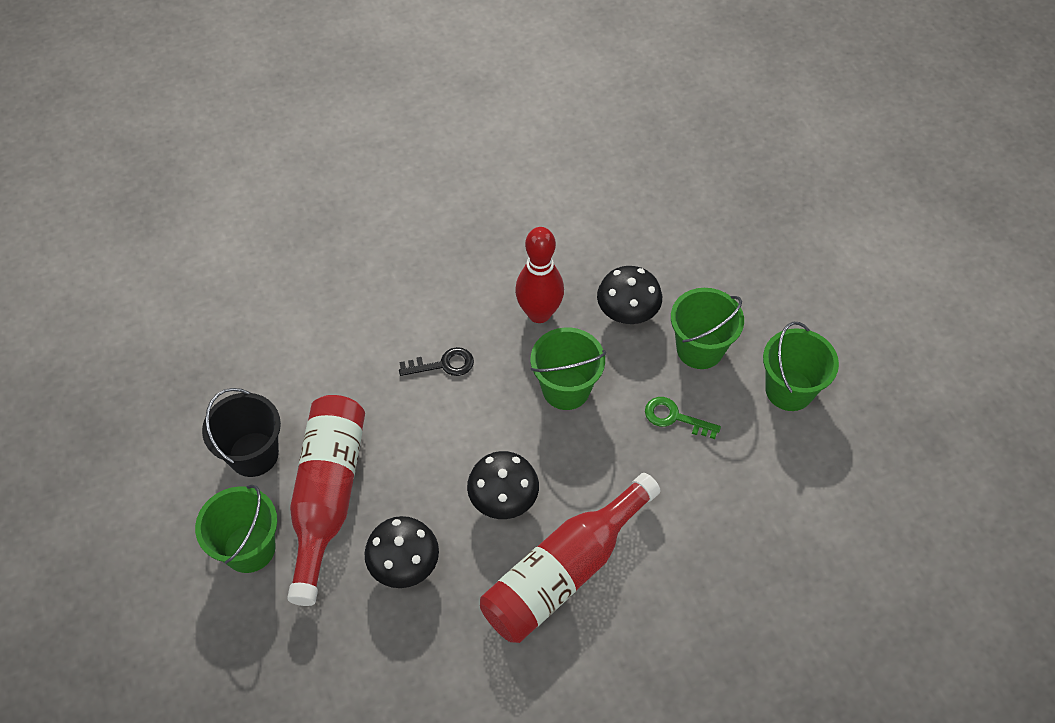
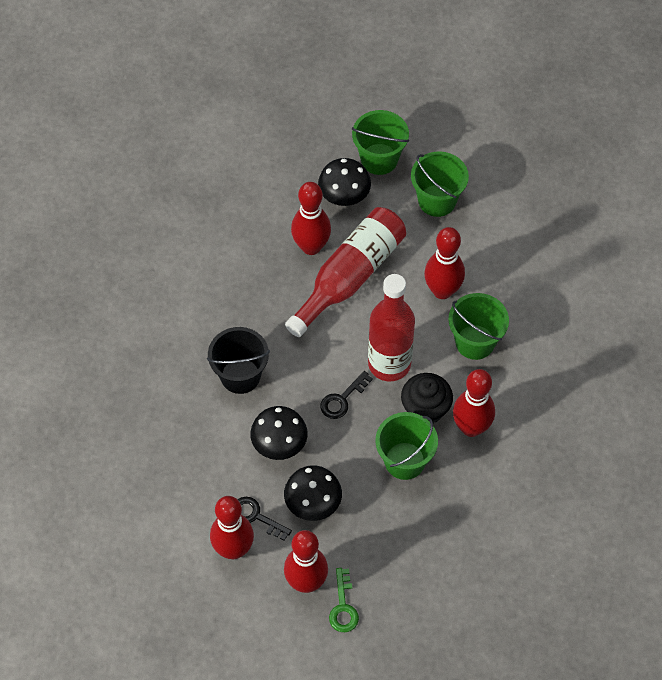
black cupcake: none = 0 -> [401,373,453,423] = 1
black key: [399,347,474,376] = 1 -> [237,497,292,541] [320,371,373,419] = 2
red bowling pin: [515,227,564,323] = 1 -> [210,496,254,559] [284,530,328,593] [291,182,331,255] [424,227,465,299] [453,369,495,437] = 5

